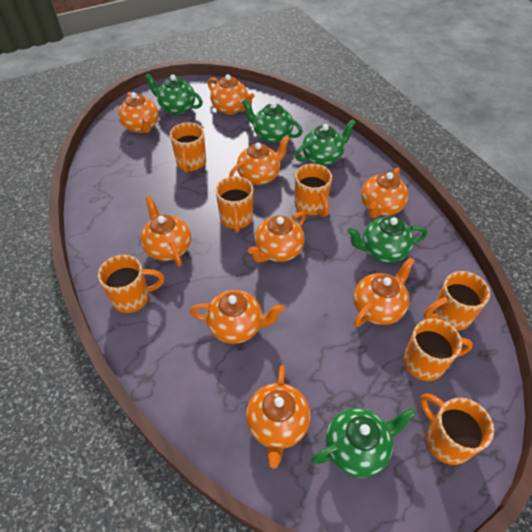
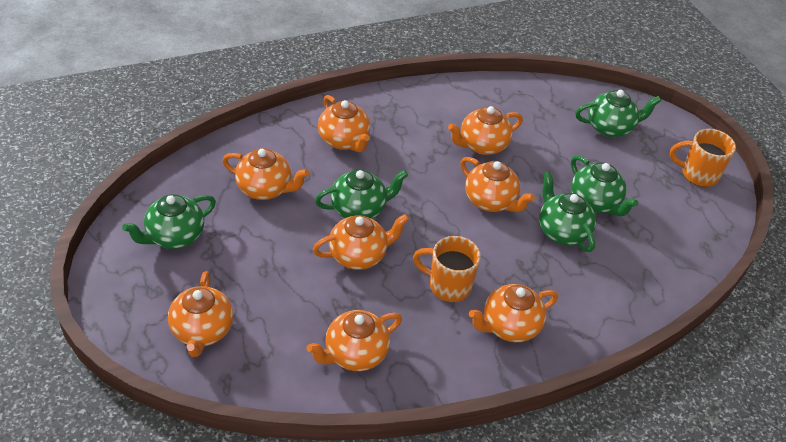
orange mug: [98,255,164,313] [170,122,206,173] [215,176,253,233] [295,164,332,217] [403,318,473,381] [420,393,494,465] [424,271,490,331] = 7 -> [413,236,481,302] [670,129,736,187] = 2
orange teapot: [118,92,159,133] [141,196,191,267] [190,290,284,344] [208,74,255,115] [229,135,290,185] [246,365,310,468] [248,211,306,262] [353,257,415,327] [361,167,408,218] = 9 -> [168,271,233,357] [222,148,309,200] [306,310,402,371] [313,214,409,270] [318,95,370,152] [448,106,523,155] [460,157,535,212] [469,284,558,342] = 8

